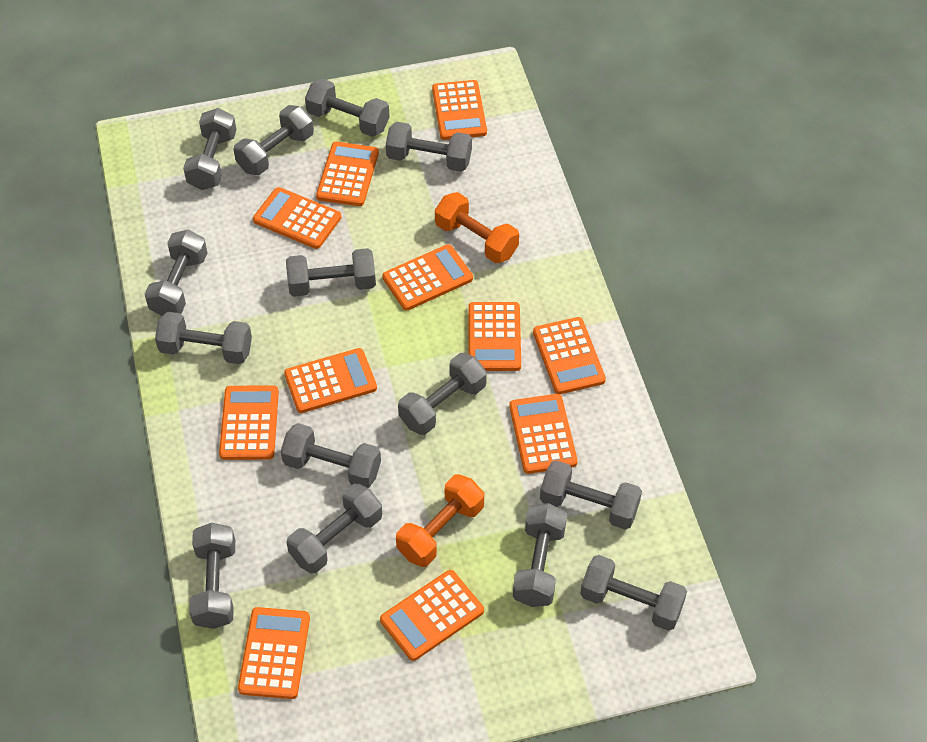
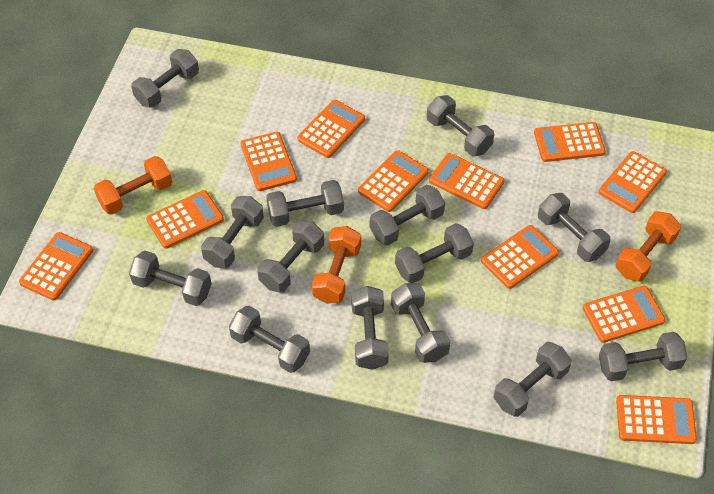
orange dumbbell: [396,474,484,567] [435,192,519,263] = 2 -> [94,156,172,215] [312,226,361,304] [616,211,681,282] = 3

